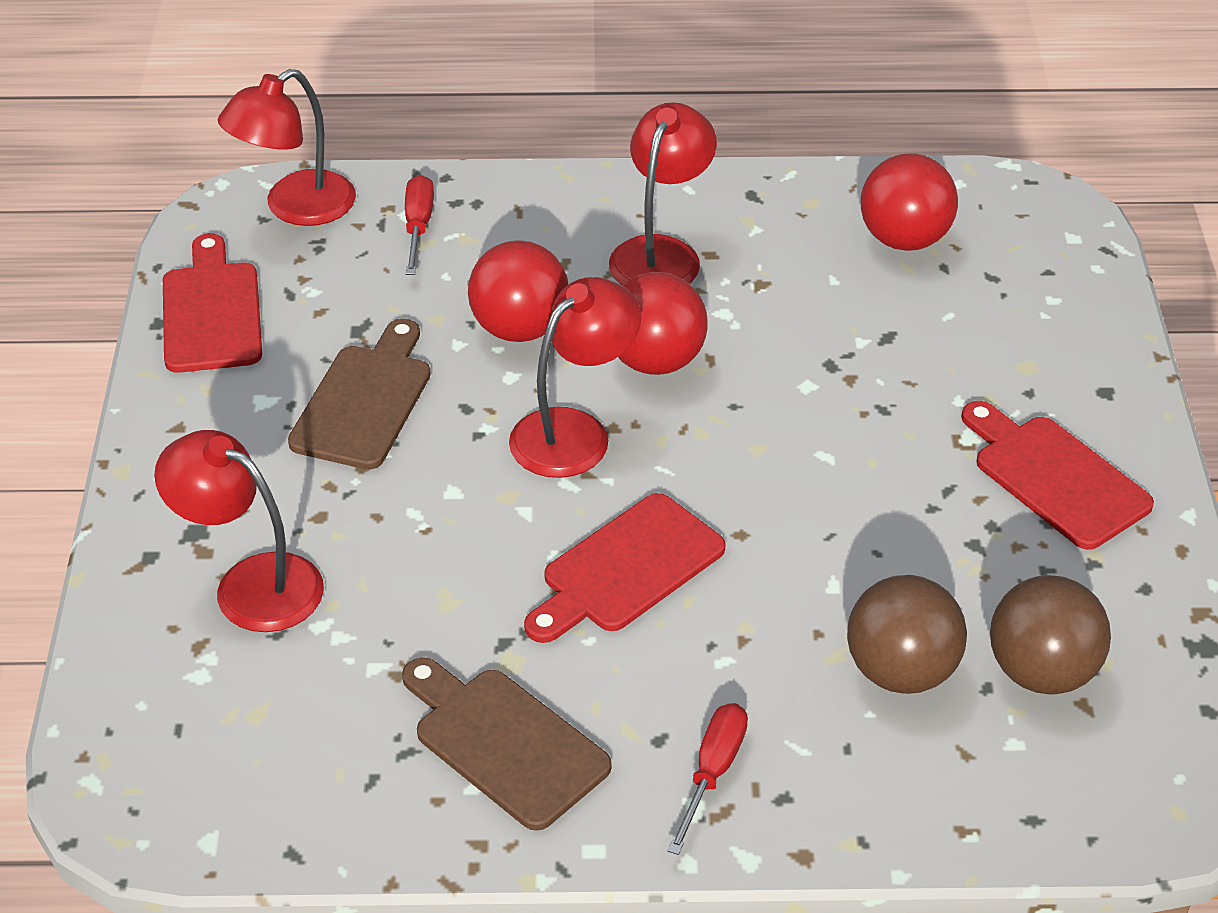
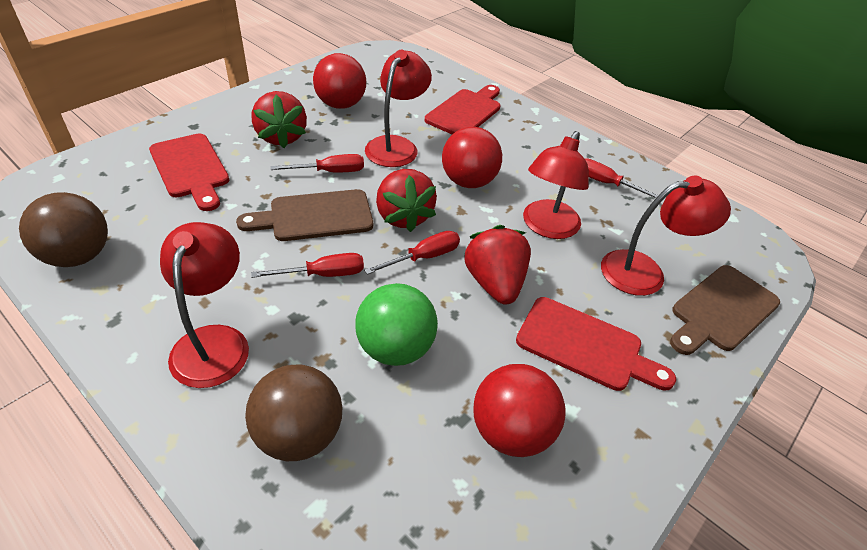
green ball: none = 0 -> [355,283,438,366] = 1
red screwdriver: [405,175,434,275] [668,703,748,855] = 2 -> [251,253,364,278] [271,154,364,173] [364,231,460,275] [585,158,659,198] = 4
red strawberry: none = 0 -> [252,91,307,148] [376,169,437,232] [464,225,531,305] = 3

